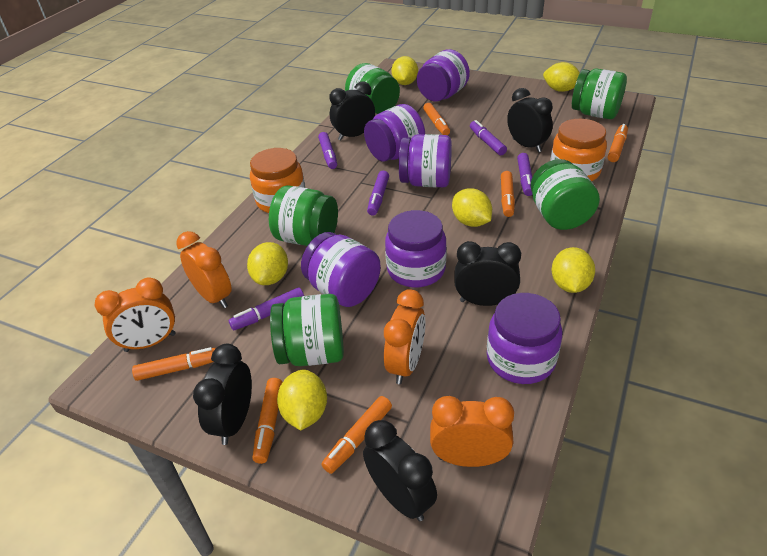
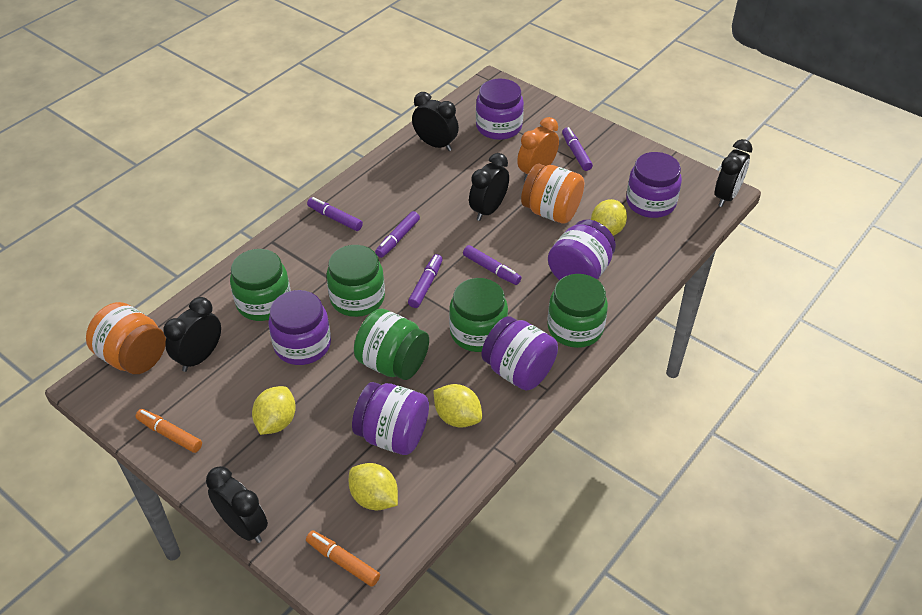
orange clock: [95,278,176,352] [176,231,232,308] [384,289,425,384] [430,396,514,467] = 4 -> [517,117,559,181] = 1
orange marker: [132,347,216,381] [253,378,283,464] [321,396,392,474] [423,103,450,135] [501,171,515,217] [608,124,628,162] = 6 -> [135,409,202,453] [306,531,380,587] = 2
yellow lemon: [247,242,288,285] [277,369,327,431] [391,56,418,85] [452,188,492,227] [543,62,580,92] [551,247,595,293] = 6 -> [252,386,296,435] [349,463,398,510] [433,384,482,428] [591,199,627,236] = 4

